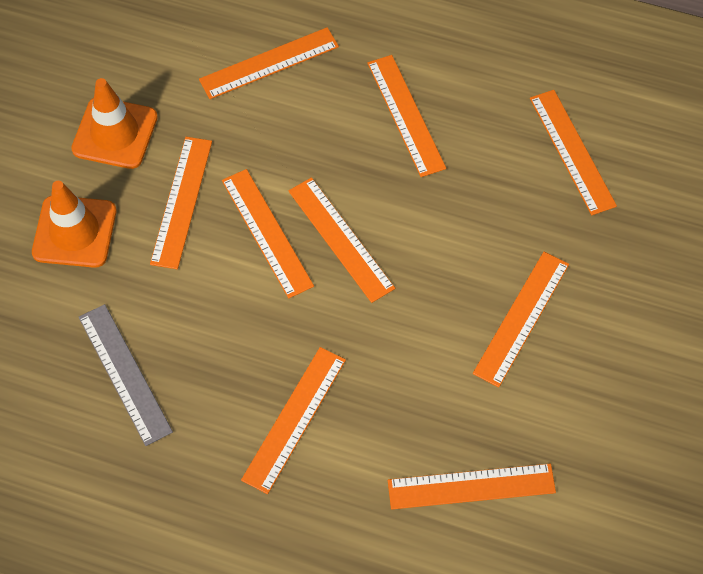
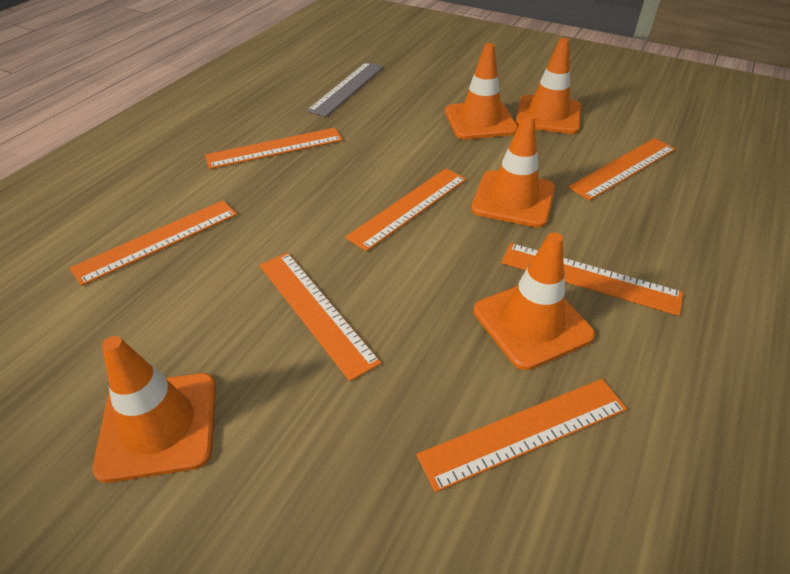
orange ruler: [150,137,212,269] [199,27,339,99] [222,169,314,299] [241,347,346,494] [289,177,395,303] [367,55,446,177] [388,463,556,509] [473,252,569,387] [530,90,617,215] = 9 -> [70,200,237,286] [205,128,343,169] [260,253,381,381] [345,168,467,251] [417,379,627,492] [501,243,683,316] [568,138,676,201] = 7
orange traffic cone: [32,181,116,268] [71,78,158,169] = 2 -> [93,336,216,483] [445,43,518,140] [471,114,555,228] [474,232,595,370] [515,38,581,134] = 5

